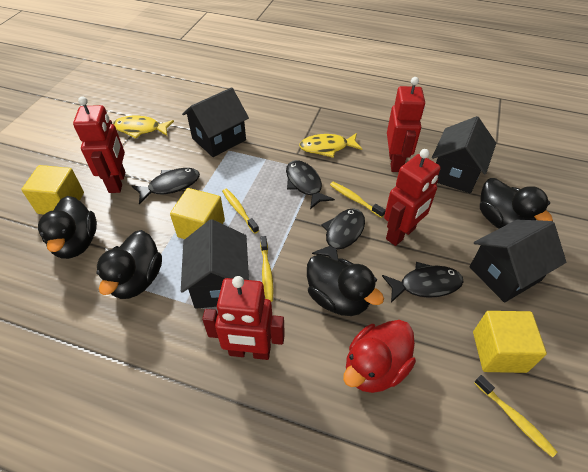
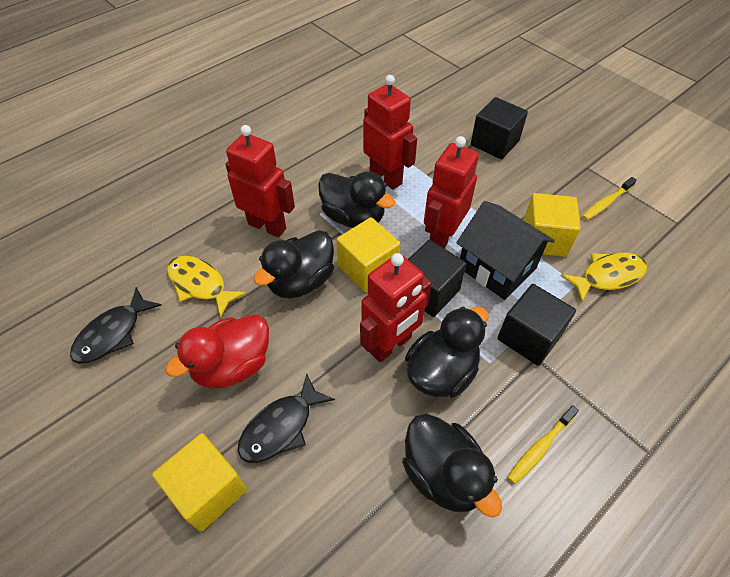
black cube: none = 0 -> [408,240,467,317] [471,97,528,159] [497,284,576,366] = 3
black fish: [132,168,200,204] [286,160,335,209] [312,208,365,260] [382,262,464,303] = 4 -> [70,287,162,364] [238,374,335,463] = 2
black house: [181,219,249,309] [182,87,249,157] [432,116,496,193] [470,220,566,303] = 4 -> [456,201,555,300] = 1
yellow toothbrush: [222,189,259,234] [260,236,273,302] [330,182,386,218] [474,375,557,458] = 4 -> [508,405,579,484] [582,177,637,220] = 2

